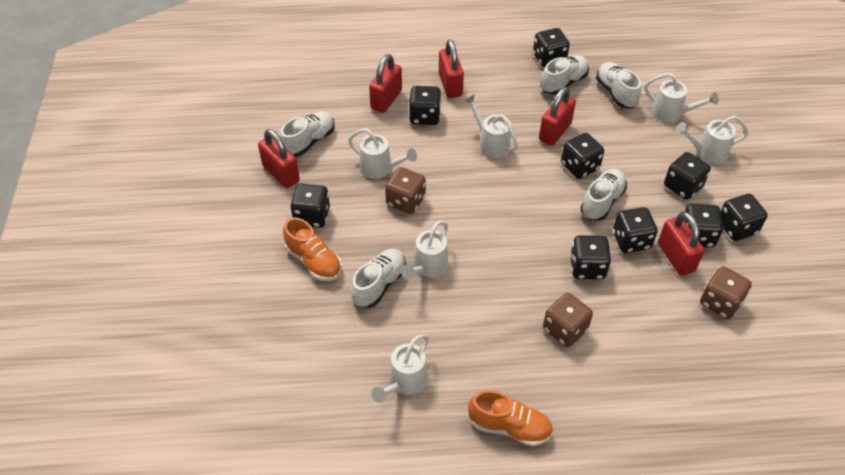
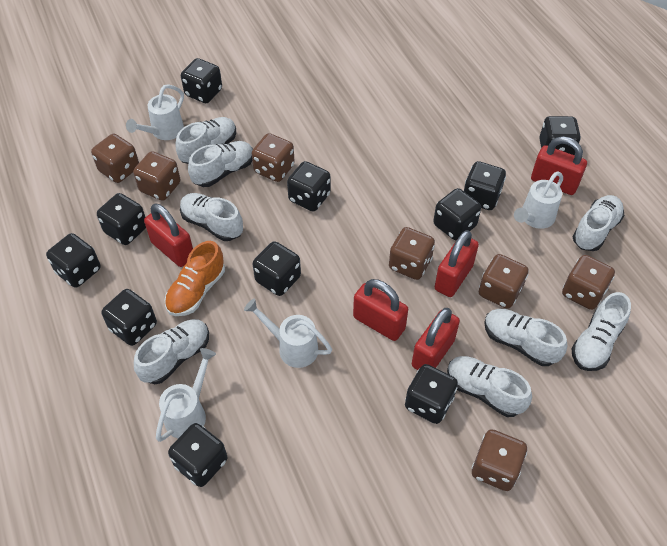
black dice: [290,184,330,228] [409,86,441,125] [533,28,570,68] [561,133,604,179] [570,235,611,280] [613,207,657,253] [664,152,711,200] [684,204,723,248] [720,194,768,241] = 9 -> [46,233,101,288] [97,193,146,245] [101,289,157,346] [168,423,227,487] [181,58,222,103] [253,241,301,296] [287,161,331,211] [405,364,458,424] [433,188,481,241] [464,161,506,210] [539,116,581,155] = 11
brown dice: [385,167,426,214] [543,293,593,347] [700,266,752,319] = 3 -> [91,134,139,183] [133,151,180,201] [252,133,295,182] [389,227,435,280] [472,429,527,491] [479,254,529,309] [562,255,615,310] = 7
orange shoe: [283,217,342,281] [468,390,553,446] = 2 -> [164,241,225,316] = 1
white shoe: [280,111,335,157] [351,249,406,308] [540,55,589,95] [580,169,627,221] [596,62,641,108] = 5 -> [134,319,209,384] [175,117,236,164] [180,193,243,241] [188,141,253,187] [447,356,532,417] [484,309,567,366] [571,292,631,371] [573,195,624,251] = 8
white watering can: [348,128,417,179] [371,334,429,403] [401,221,448,279] [464,94,518,159] [644,73,719,123] [676,116,749,164] = 6 -> [126,84,184,140] [156,348,216,442] [244,298,332,368] [514,172,563,229] = 4

